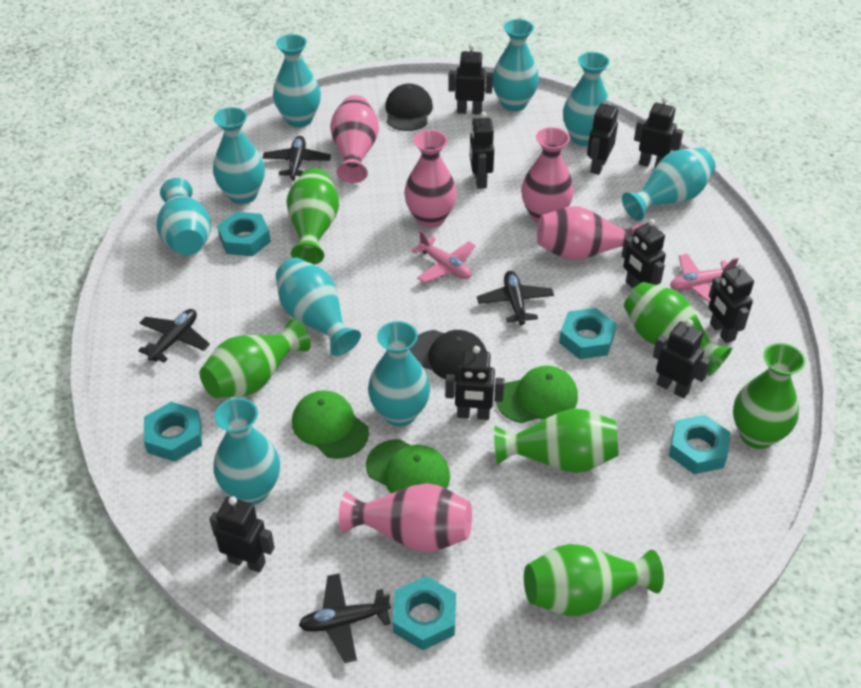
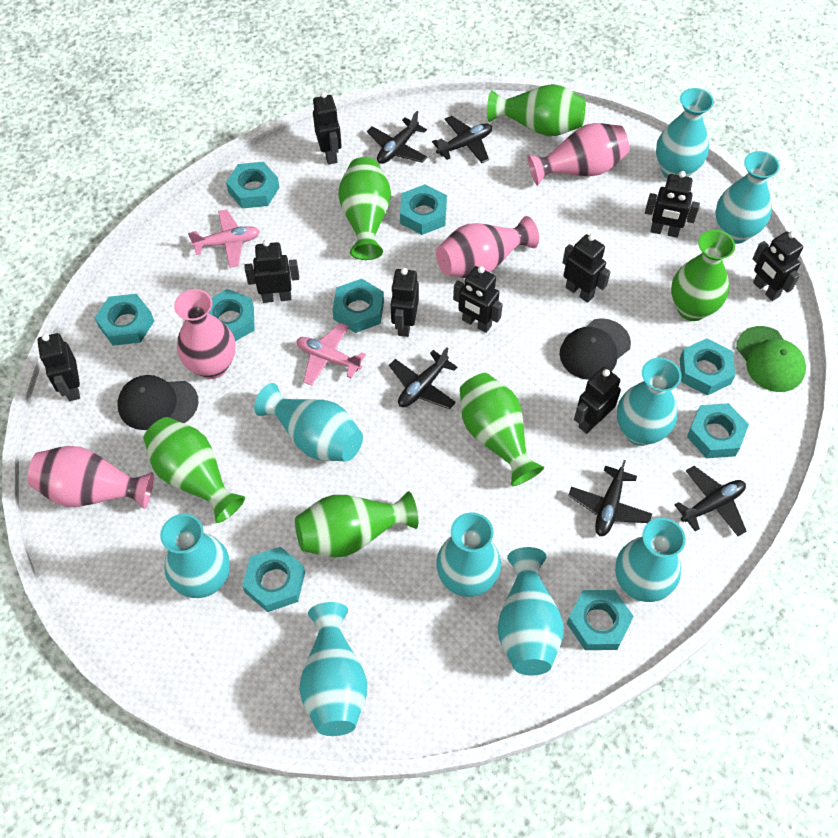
black plane: [138,309,210,363] [263,136,331,181] [299,574,391,663] [477,271,554,325] = 4 -> [367,111,427,164] [389,347,457,409] [432,116,492,163] [568,460,652,536] [675,466,746,536] = 5
green cap: [292,390,369,459] [366,439,450,493] [496,366,578,423] = 3 -> [736,326,806,392] = 1
pink vase: [330,95,379,183] [339,483,472,552] [404,130,457,228] [521,127,574,224] [537,206,643,260] = 5 -> [27,446,154,509] [174,289,236,379] [436,216,539,278] [528,123,630,185] = 4
turquoise nut: [144,402,202,462] [217,212,271,256] [393,576,456,650] [559,308,616,359] [669,415,731,474] = 5 -> [95,294,154,346] [209,289,255,341] [226,162,279,208] [242,547,305,612] [332,279,384,333] [400,184,447,235] [567,590,634,650] [680,338,735,395] [687,403,749,458] = 9

